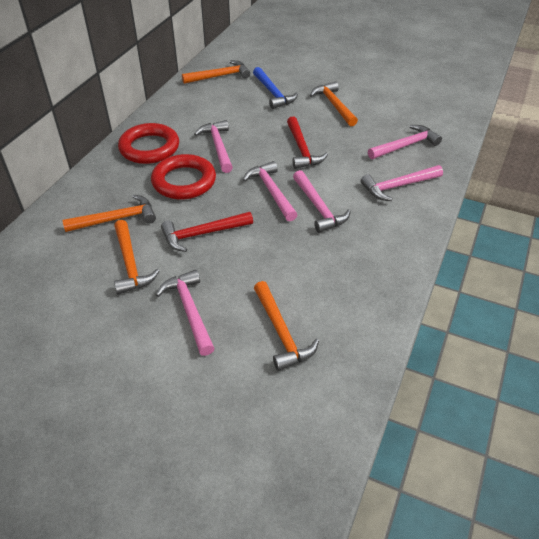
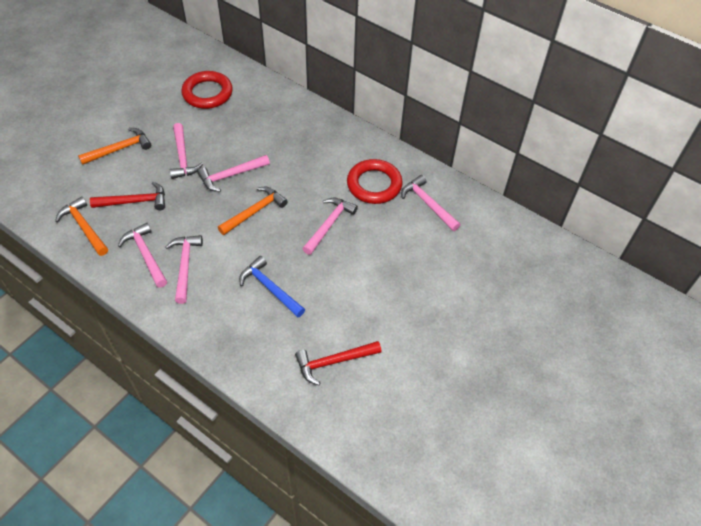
orange hammer: [62,195,156,232] [114,220,160,294] [182,60,250,84] [254,281,319,371] [310,81,358,126] = 5 -> [55,196,108,256] [78,128,151,165] [218,187,288,235] = 3

